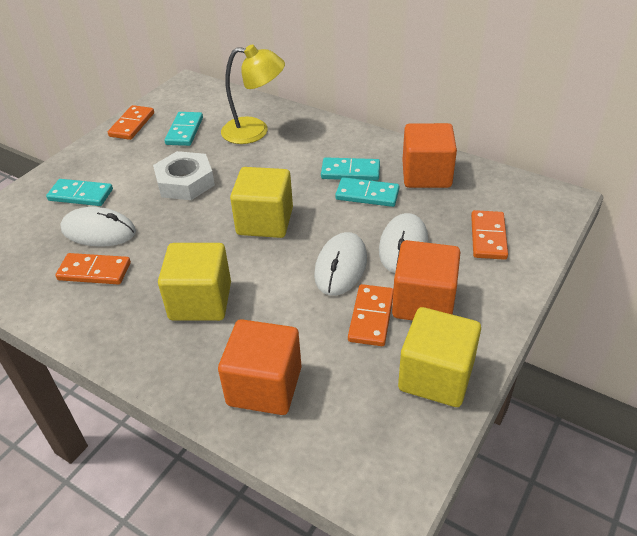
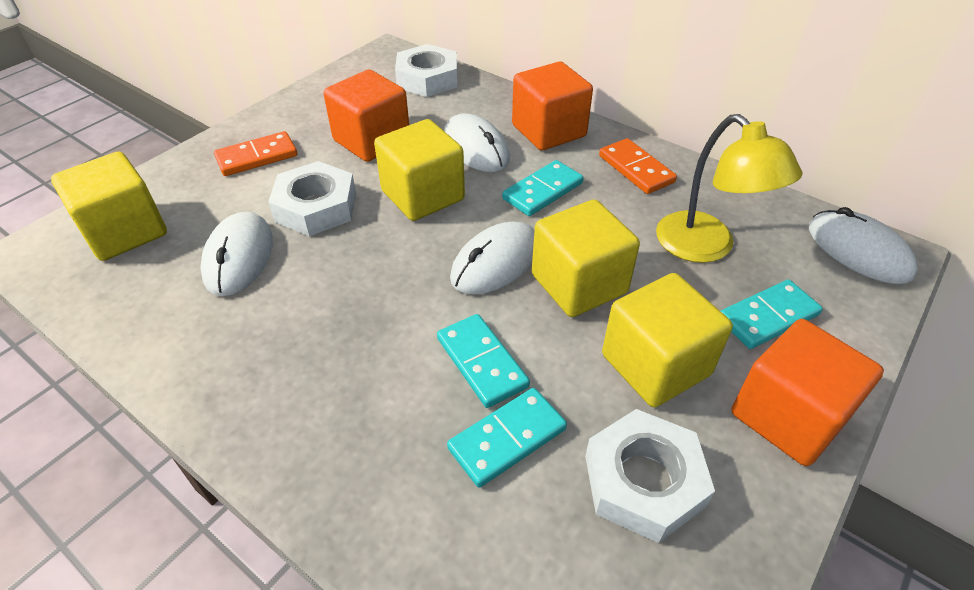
orange domino: [55,253,131,285] [108,105,154,140] [348,284,394,346] [471,210,508,260] = 4 -> [214,131,297,176] [599,138,677,194] = 2
white mouse: [60,207,136,247] [314,232,367,296] [379,213,428,273] = 3 -> [200,212,273,296] [444,113,510,172] [450,222,535,294] [809,207,917,284] = 4
white nut: [153,151,215,200] = 1 -> [268,161,356,236] [395,44,457,97] [585,409,715,543] = 3
yellow cube: [158,243,231,321] [230,167,293,238] [398,307,481,407] = 3 -> [51,152,167,261] [374,119,465,221] [532,199,640,317] [602,273,733,407] = 4

